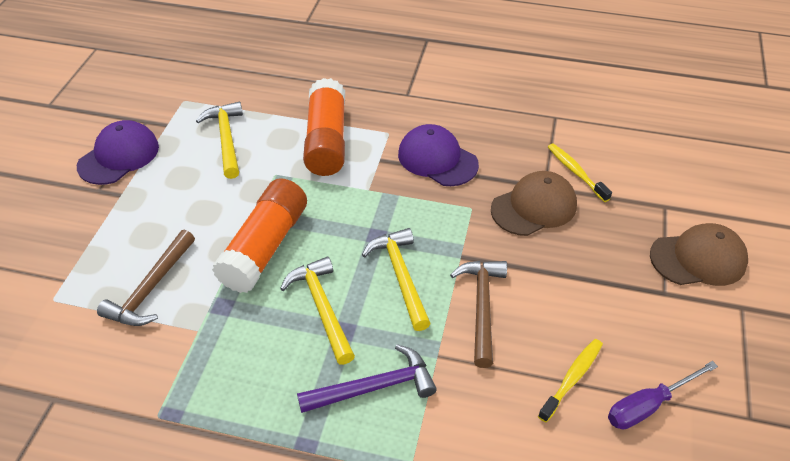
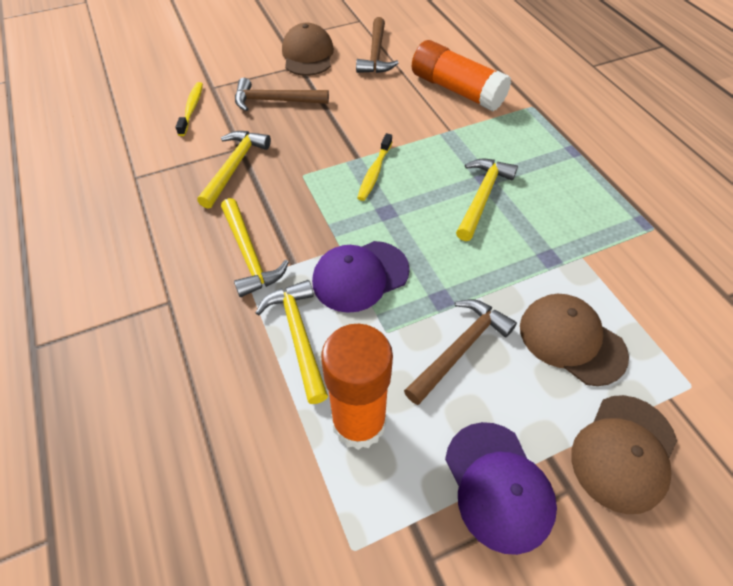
brown cap: [491,171,577,236] [650,223,748,286] = 2 -> [282,23,334,76] [520,294,629,386] [571,395,677,514] = 3
brown hammer: [97,230,195,326] [450,261,507,368] = 2 -> [235,78,329,111] [356,17,399,73] [404,299,517,405] = 3
purple hammer: [297,344,437,413] = 1 -> none = 0
purple screwdriver: [608,361,718,429] = 1 -> none = 0
yellow hammer: [196,101,243,179] [280,256,355,365] [362,228,431,331] = 3 -> [197,131,271,209] [221,198,289,297] [255,280,328,404] [456,159,518,241] = 4

